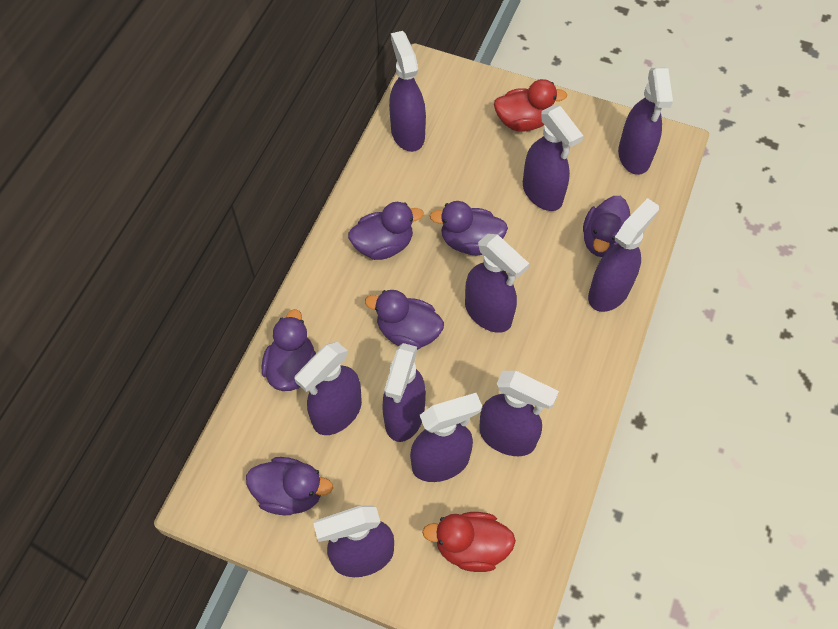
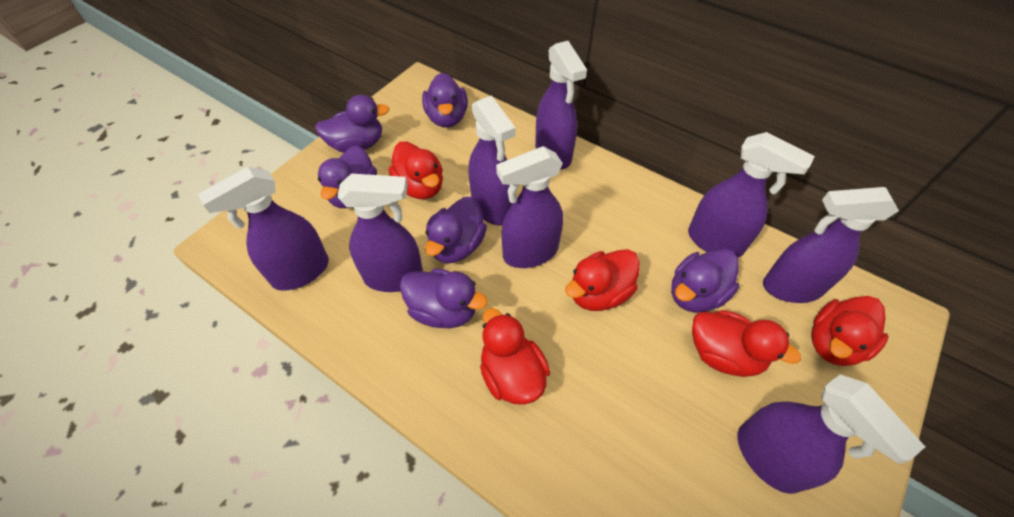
purple spray bottle: [294,342,362,435] [313,505,394,577] [382,343,426,442] [389,31,426,152] [410,393,482,482] [465,234,529,333] [479,371,559,456] [523,106,583,211] [588,198,659,312] [618,68,673,175] = 10 -> [198,167,329,291] [337,174,423,292] [468,95,516,225] [496,146,563,268] [535,41,587,169] [688,132,815,258] [738,374,925,494] [763,187,899,303] = 8
red duck: [422,512,516,572] [494,79,567,132] = 2 -> [388,141,443,199] [480,308,550,405] [565,249,640,311] [692,310,801,377] [811,296,889,366] = 5

